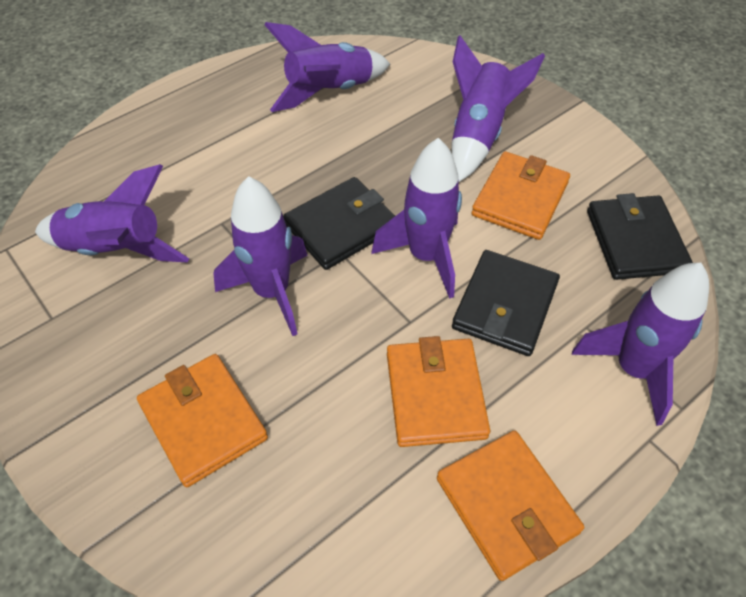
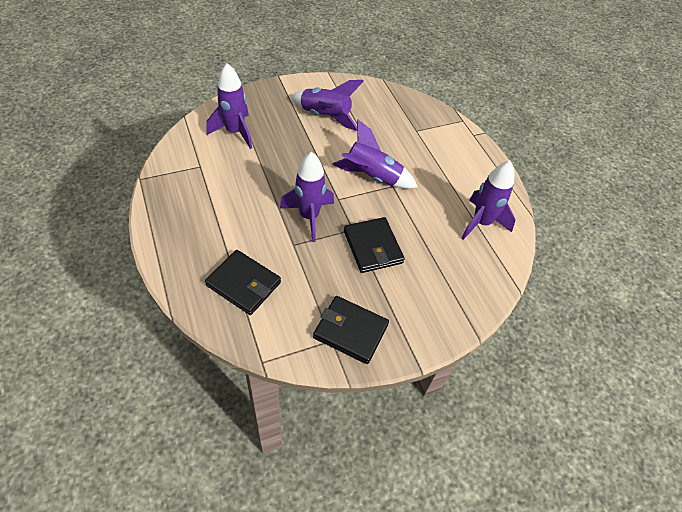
orange wallet: [137,354,268,487] [387,336,490,447] [437,430,584,581] [472,151,570,240] = 4 -> none = 0
purple rocket: [35,164,189,263] [213,176,308,336] [264,22,390,112] [371,138,462,299] [452,35,545,182] [572,263,709,426] = 6 -> [206,63,252,149] [280,152,334,242] [291,80,364,131] [332,119,418,189] [462,160,516,240] = 5

